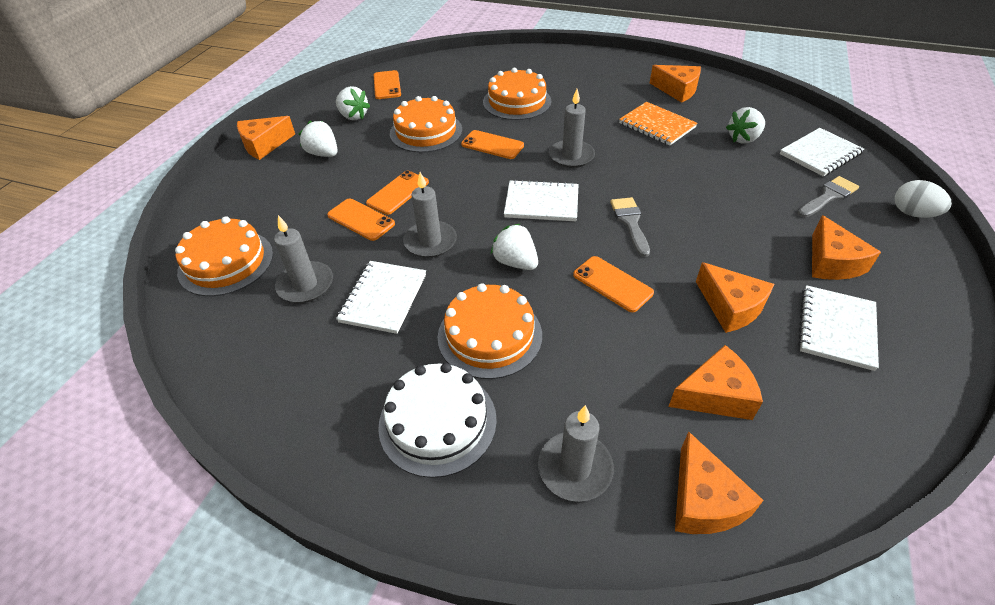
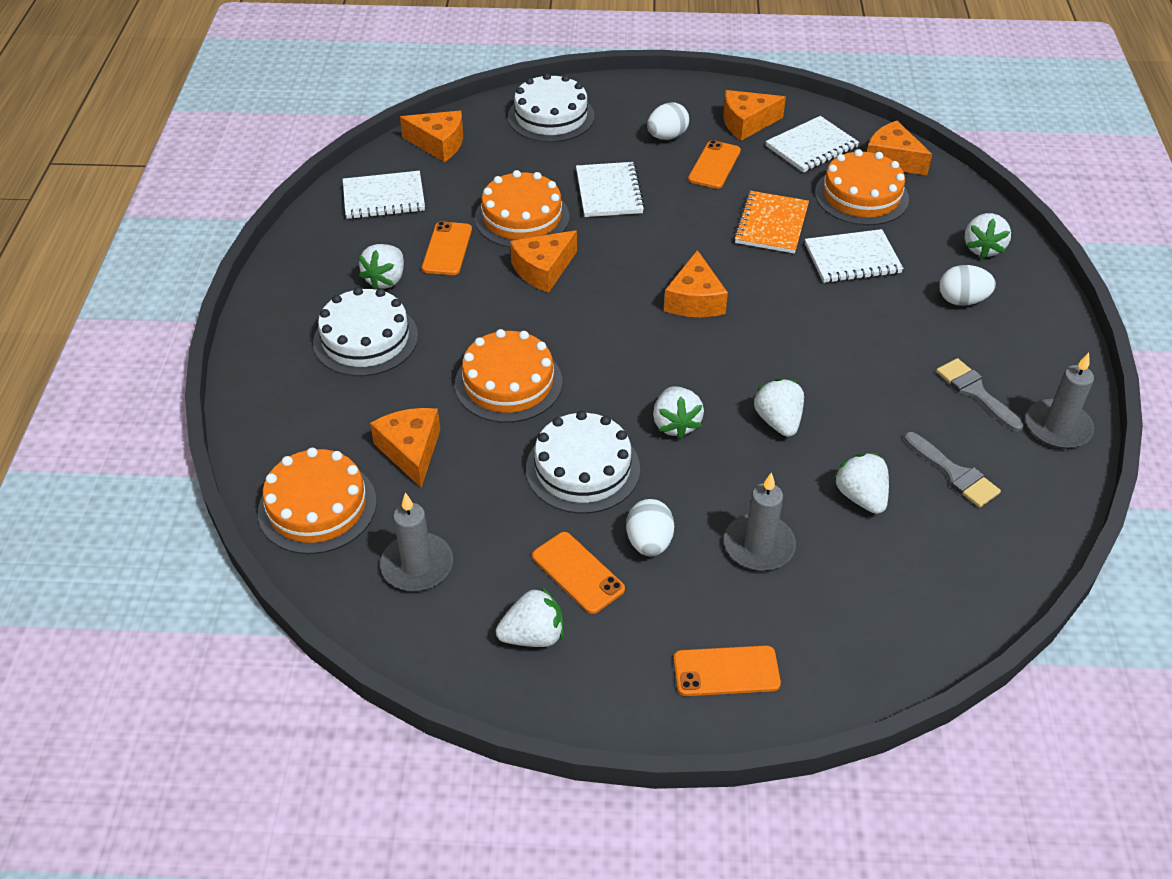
grey candle: [274,215,333,303] [403,172,457,258] [538,405,614,502] [549,89,595,168] = 4 -> [380,493,453,591] [724,472,796,571] [1026,353,1094,449] = 3
orange phone: [327,198,395,241] [366,171,429,215] [374,70,401,99] [461,130,524,159] [573,256,654,312] = 5 -> [422,221,472,275] [532,532,625,614] [674,645,781,696] [688,140,741,189] = 4
white cake: [378,363,497,478] = 1 -> [313,287,418,376] [508,73,594,142] [526,411,640,514] = 3
white egg: [895,180,952,218] = 1 -> [626,499,674,557] [647,102,689,140] [939,265,996,306] = 3
white strawberry: [299,120,338,157] [336,86,370,120] [491,224,538,270] [726,107,765,144] = 4 -> [359,244,404,290] [496,587,563,647] [653,386,704,439] [753,378,804,437] [834,453,889,514] [965,213,1011,259] = 6

